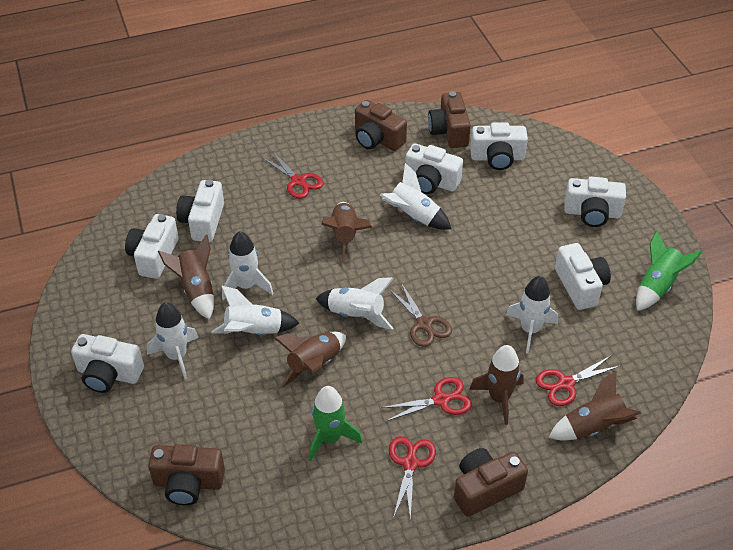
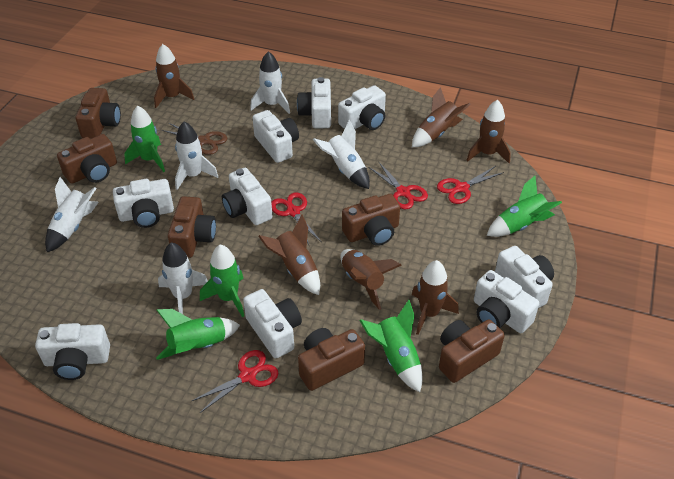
brown camera: [148,444,225,505] [355,100,407,151] [428,91,471,148] [454,448,528,517] = 4 -> [57,134,117,184] [75,88,121,139] [168,196,216,258] [298,328,365,391] [342,194,400,246] [439,319,505,383] = 6
brown rocket: [158,234,214,320] [274,332,346,388] [321,202,372,263] [469,345,524,425] [548,371,641,440] = 5 -> [154,44,194,108] [258,214,320,295] [340,249,402,310] [412,87,471,147] [412,260,459,335] [467,100,511,163] = 6
green rocket: [308,386,362,461] [636,231,702,311] = 2 -> [124,106,165,172] [156,309,240,360] [200,245,244,317] [359,300,423,392] [487,176,562,237] = 5
white camera: [71,334,144,393] [125,214,179,279] [176,180,224,242] [405,144,463,194] [470,122,528,170] [555,243,611,310] [564,177,626,227] = 7 -> [35,323,110,380] [113,179,174,228] [222,168,273,225] [243,289,302,358] [253,110,299,163] [297,77,331,128] [338,85,386,130] [474,270,539,333] [495,246,554,308] = 9
white rocket: [147,302,199,379] [211,285,299,335] [222,231,273,301] [316,277,394,330] [380,163,451,230] [506,276,558,354] = 6 -> [45,177,99,252] [158,242,208,314] [175,122,218,190] [250,51,290,114] [313,120,370,189] = 5

